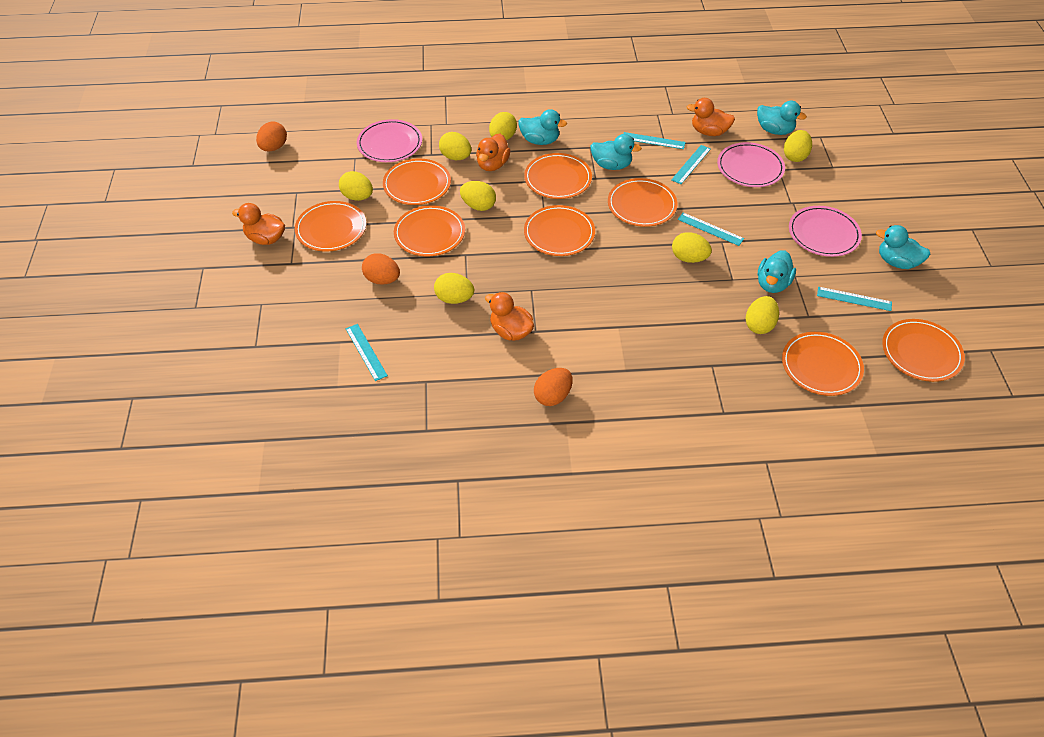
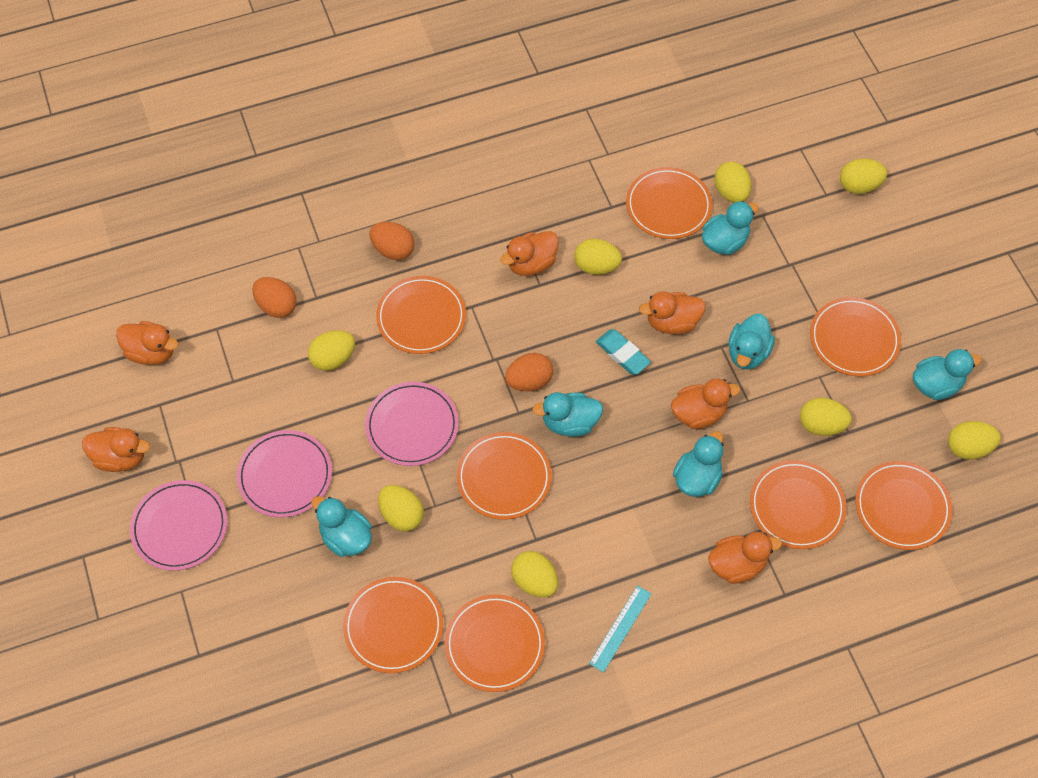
orange duck: [232,203,285,245] [476,134,511,171] [485,292,534,341] [687,98,735,136] = 4 -> [82,427,150,472] [116,321,178,365] [501,231,559,276] [639,291,706,334] [671,378,740,429] [708,532,782,584] = 6
turquoise duck: [518,109,567,145] [591,134,642,170] [757,101,807,135] [758,250,796,293] [876,225,931,269] = 5 -> [311,496,372,557] [532,392,603,437] [673,431,724,497] [702,201,759,255] [728,314,775,370] [913,349,982,400] = 6
turquoise eraser: none = 0 -> [596,329,651,375] = 1
turquoise ruler: [346,324,388,381] [623,132,686,149] [671,145,711,184] [677,213,744,246] [817,287,892,311] = 5 -> [589,586,651,672] = 1

